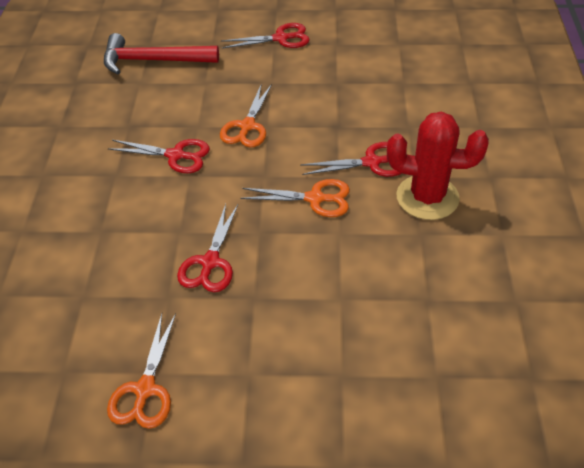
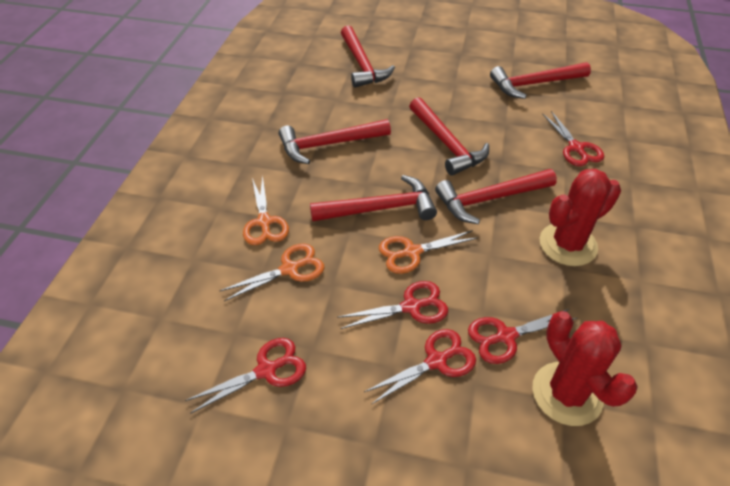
red cactus: [387,112,489,220] = 1 -> [532,311,638,426] [540,169,621,266] = 2
red hammer: [104,33,219,74] = 1 -> [279,119,391,164] [310,175,437,221] [341,26,395,88] [409,97,489,176] [435,169,557,224] [490,62,591,99] = 6
red scissors: [108,139,210,173] [177,204,238,292] [221,23,310,48] [300,142,402,177] = 4 -> [185,338,306,414] [337,281,448,329] [364,329,476,404] [468,309,577,364] [542,111,604,166] = 5

